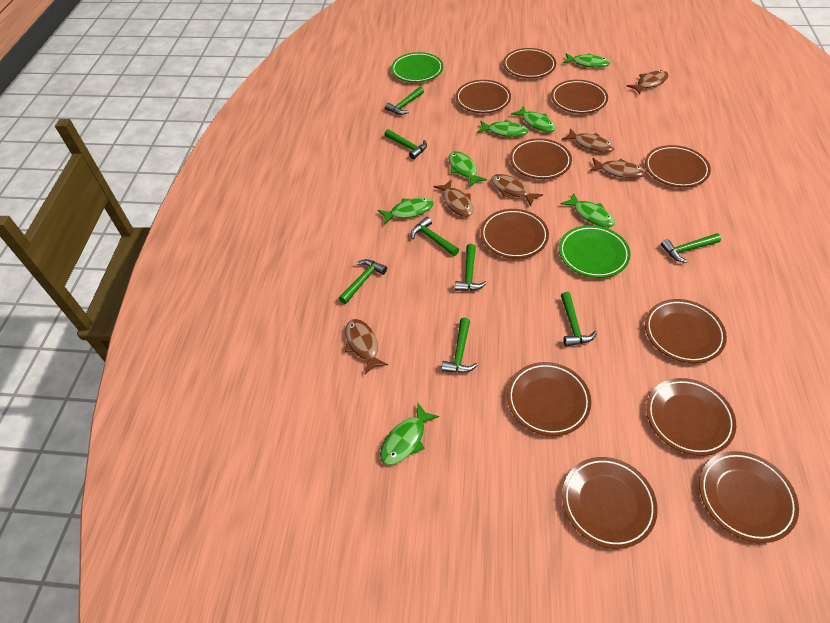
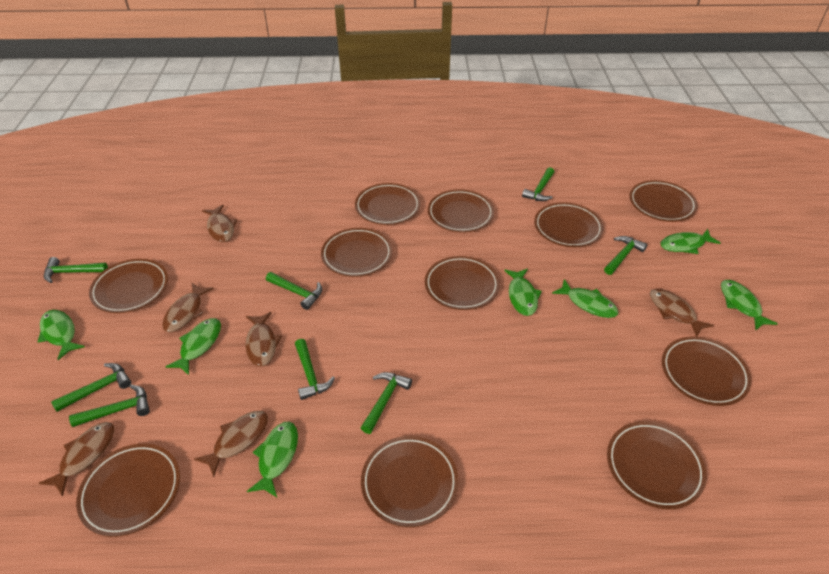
green plate: [391,52,443,82] [559,225,631,278] = 2 -> none = 0

